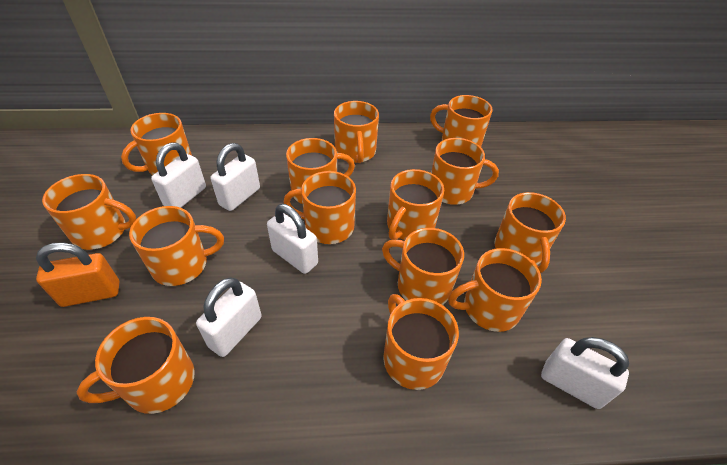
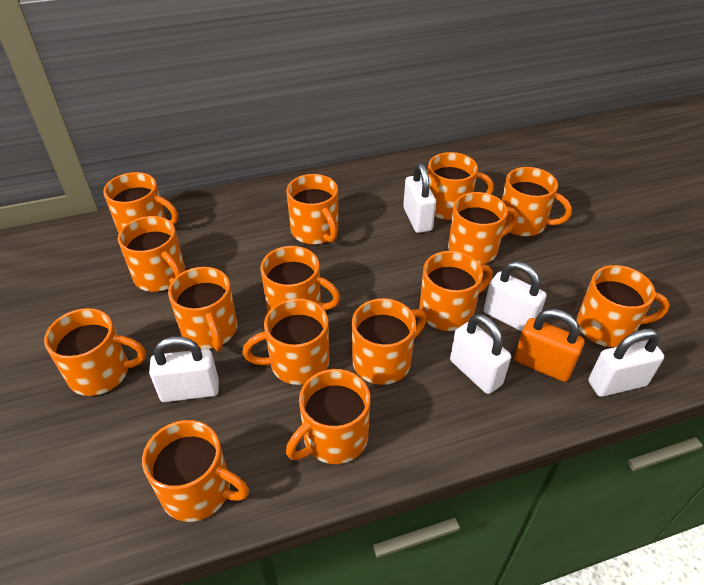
orange mug: [42,174,136,250] [77,317,195,414] [121,113,192,175] [129,206,224,286] [284,171,356,244] [286,138,355,204] [334,101,379,163] [382,228,464,305] [383,294,459,390] [387,169,444,240] [430,95,493,147] [431,138,499,205] [448,248,542,332] [494,192,566,273] = 14 -> [44,308,146,396] [103,172,178,233] [118,216,185,292] [142,420,249,522] [168,267,237,352] [242,298,329,385] [260,246,340,312] [286,174,338,244] [286,369,370,464] [352,298,427,385] [419,251,493,331] [428,152,494,220] [448,192,518,264] [502,167,572,237] [577,265,670,347] = 15

